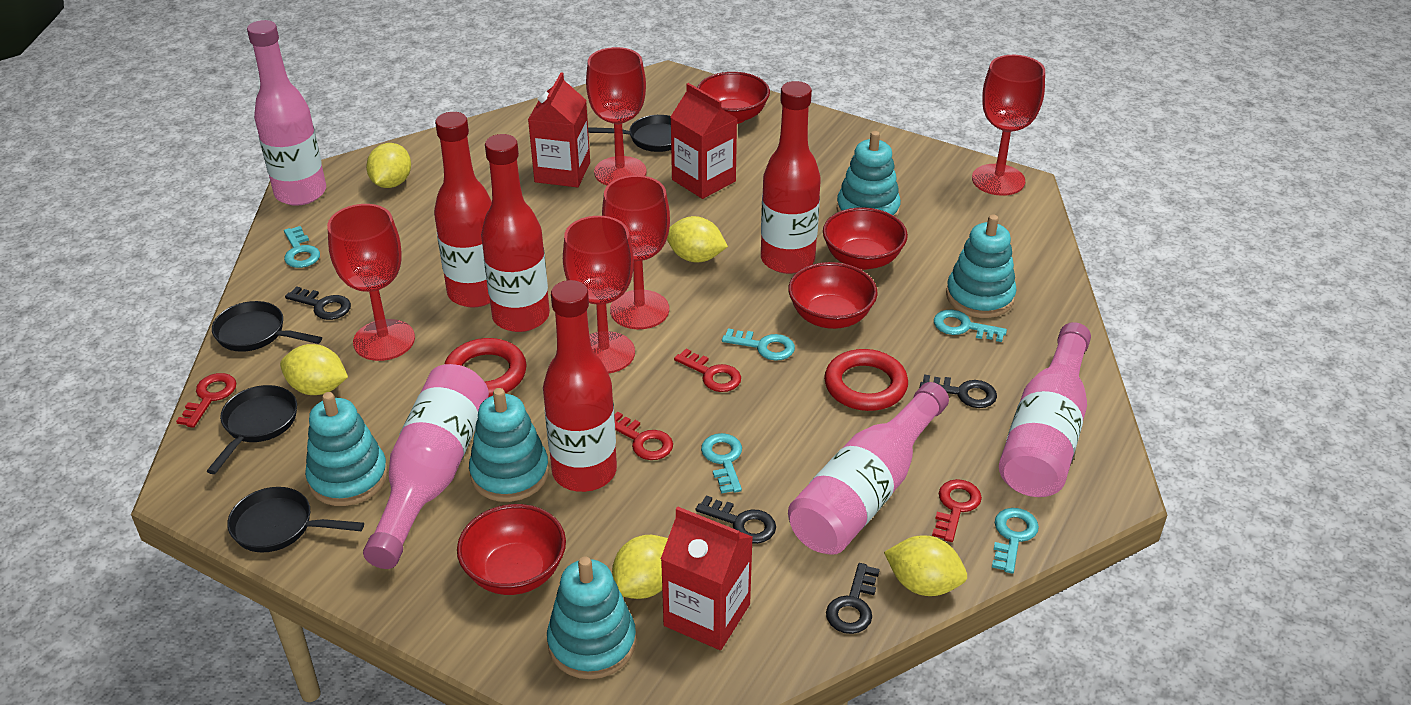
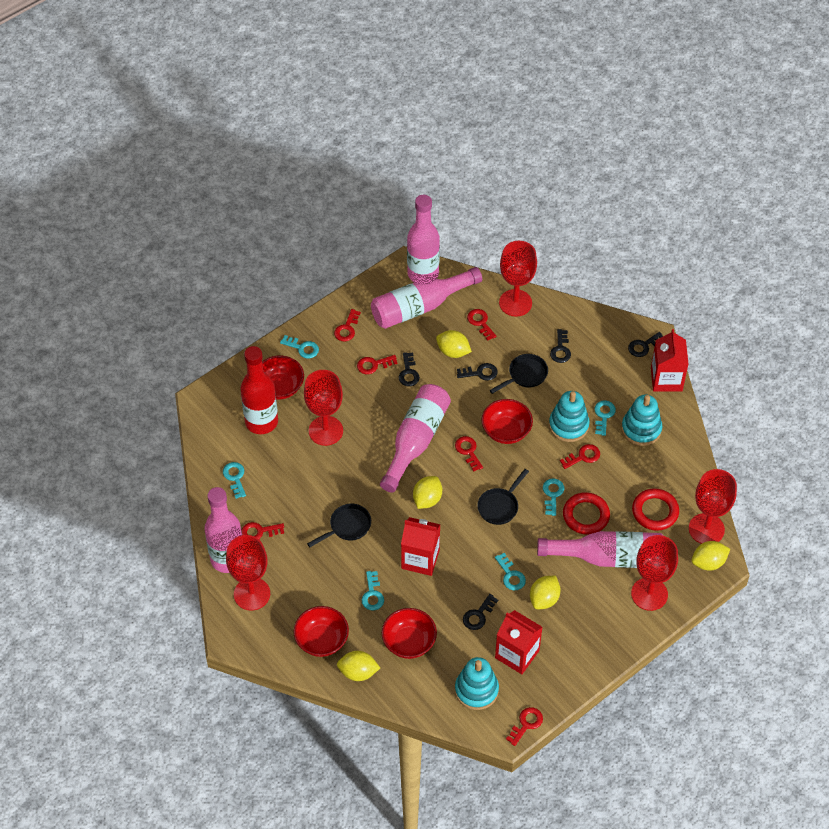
black key: [285,286,351,320] [696,495,776,544] [826,563,880,634] [920,374,997,408] = 4 -> [398,352,420,386] [457,363,498,381] [463,594,498,630] [550,329,571,363] [628,332,663,357] = 5
black pan: [207,385,297,474] [212,301,322,352] [227,487,364,553] [588,115,671,152] = 4 -> [307,504,371,547] [477,469,529,525] [490,354,548,394] = 3
pink bottle: [247,20,326,206] [363,364,489,569] [788,382,949,555] [999,322,1091,497] = 4 -> [204,487,242,573] [371,267,482,329] [380,384,451,493] [407,195,440,282] [537,531,664,568] = 5
red bottle: [434,112,492,308] [481,134,550,332] [543,280,617,492] [761,81,821,274] = 4 -> [240,346,278,434] = 1
red key: [176,373,236,428] [614,412,673,460] [674,348,741,392] [932,479,982,542] = 4 -> [241,522,284,539] [334,309,361,341] [357,355,398,374] [455,436,483,472] [467,309,497,340] [506,707,543,746] [560,444,600,469] = 7
turquoise key: [284,226,320,268] [701,433,742,494] [722,328,795,361] [934,310,1007,342] [992,508,1039,574] = 5 -> [223,462,246,499] [280,335,319,358] [362,571,384,610] [495,553,526,590] [543,478,564,516] [594,400,616,436] = 6
turquoise stacking toy: [305,392,388,506] [469,388,549,502] [547,556,636,679] [837,131,901,218] [946,215,1017,318] = 5 -> [455,657,499,710] [549,391,590,442] [621,395,662,446] = 3

